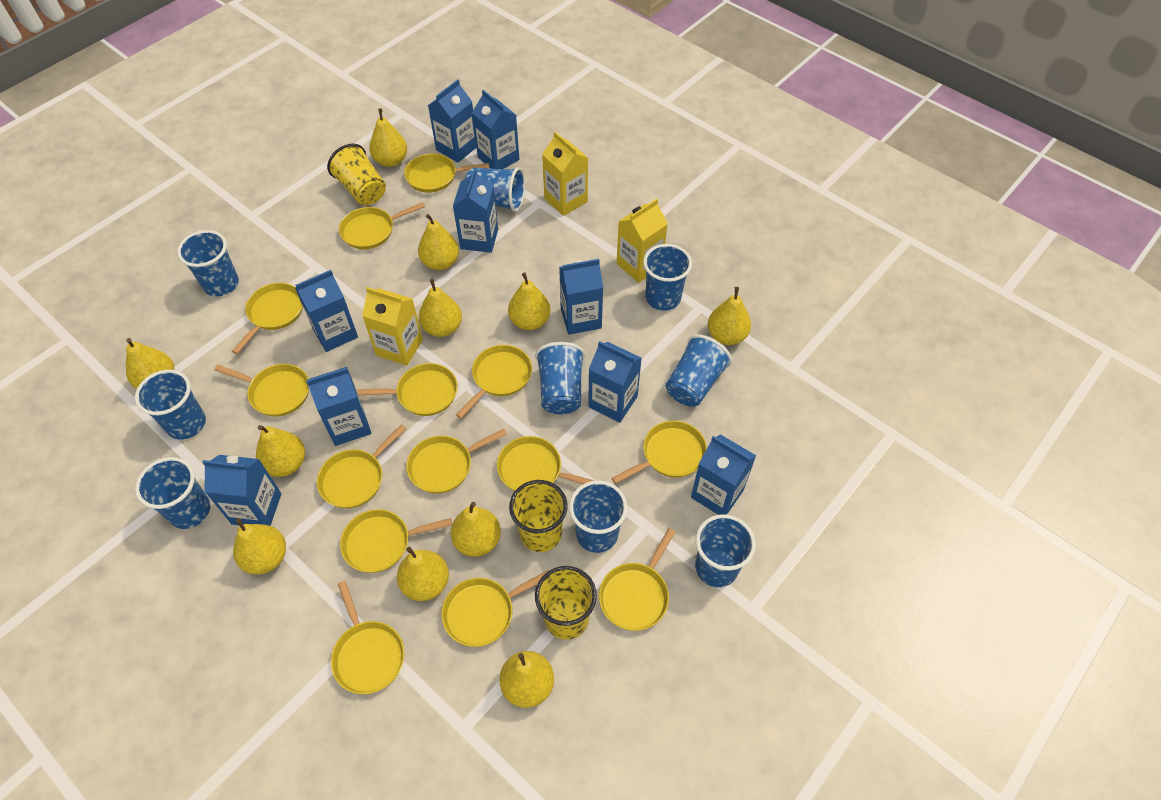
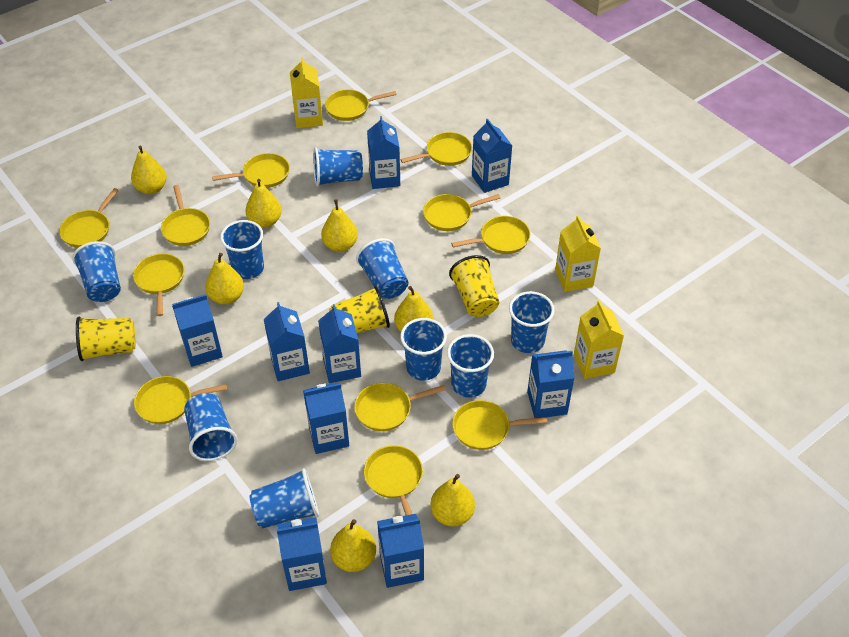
yellow pan: [214,364,309,417] [232,283,303,354] [317,424,406,508] [331,581,405,694] [339,202,425,249] [340,509,452,573] [356,363,458,416] [404,153,489,193] [406,429,507,494] [441,570,549,647] [456,345,532,419] [497,436,594,491] [599,528,675,631] [612,421,707,484] = 14 -> [59,188,119,248] [133,254,185,316] [134,376,228,424] [161,185,210,246] [212,153,290,188] [325,90,397,121] [354,383,445,431] [364,445,423,515] [400,132,472,166] [423,194,500,231] [451,216,530,254] [452,400,548,450] = 12
yellow pear: [126,338,174,389] [233,518,286,575] [256,425,305,477] [369,108,407,167] [397,547,449,601] [418,214,459,270] [419,279,462,337] [451,502,501,557] [499,651,554,708] [508,272,551,330] [708,287,751,345] = 11 -> [131,146,167,194] [205,253,244,304] [245,179,282,228] [321,199,358,252] [330,519,376,572] [394,286,433,332] [430,474,475,526] = 7

